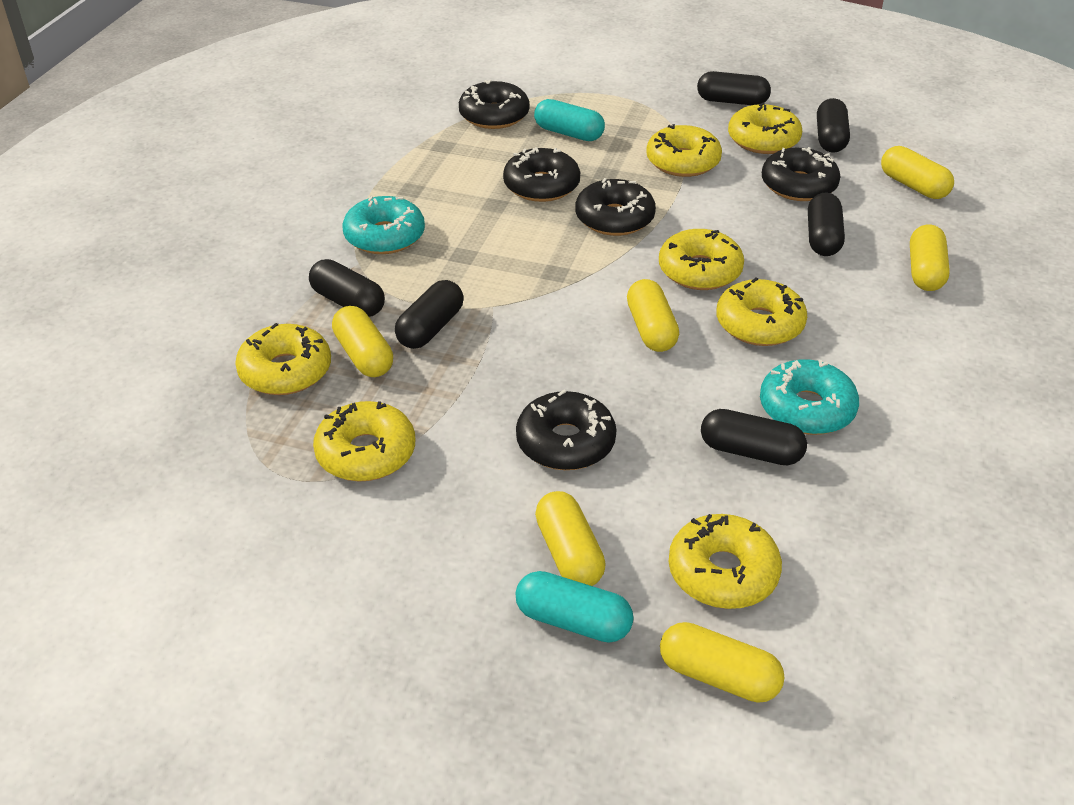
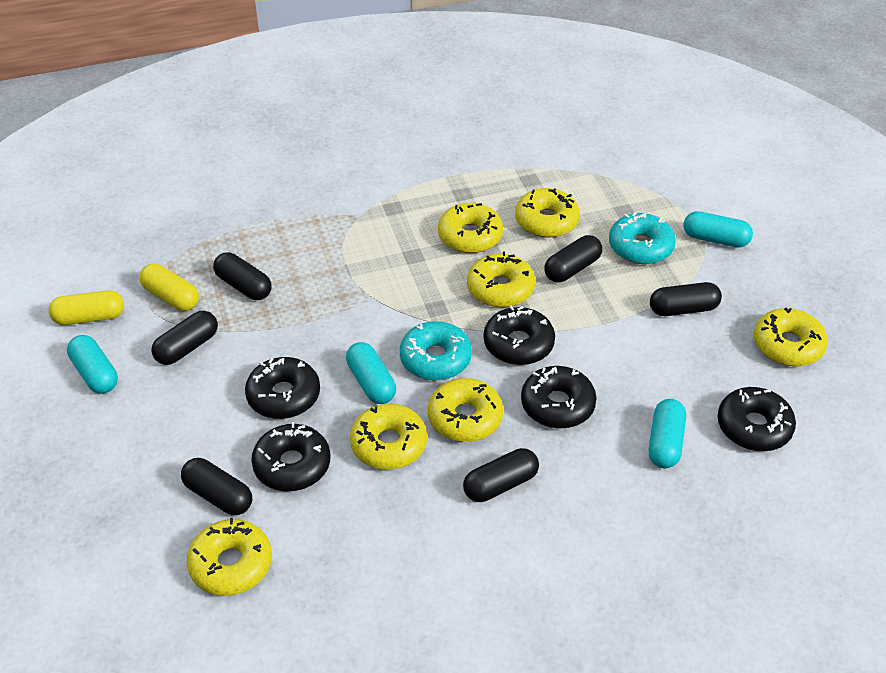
turquoise capsule: [515,571,634,643] [534,99,605,141] = 2 -> [67,335,118,394] [346,342,396,404] [649,399,686,468] [683,211,753,248] = 4
yellow capsule: [332,306,393,377] [535,491,606,586] [627,279,679,352] [660,622,785,703] [881,146,954,199] [910,224,950,291] = 6 -> [49,290,124,325] [139,264,199,311] = 2

